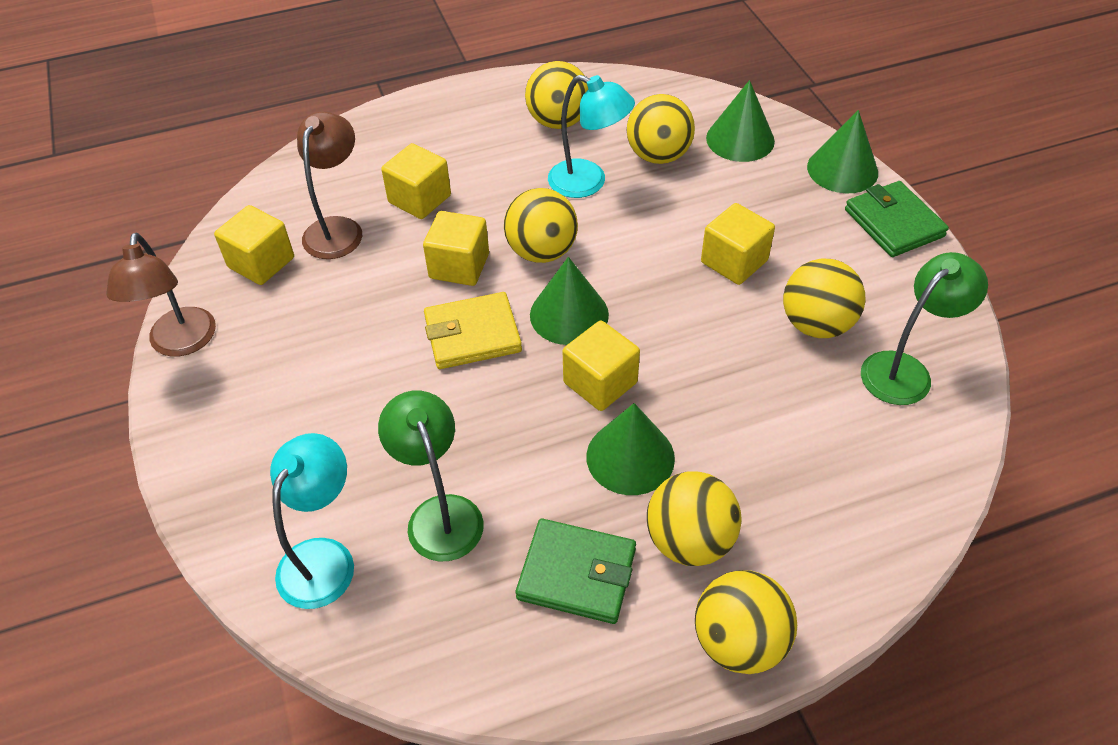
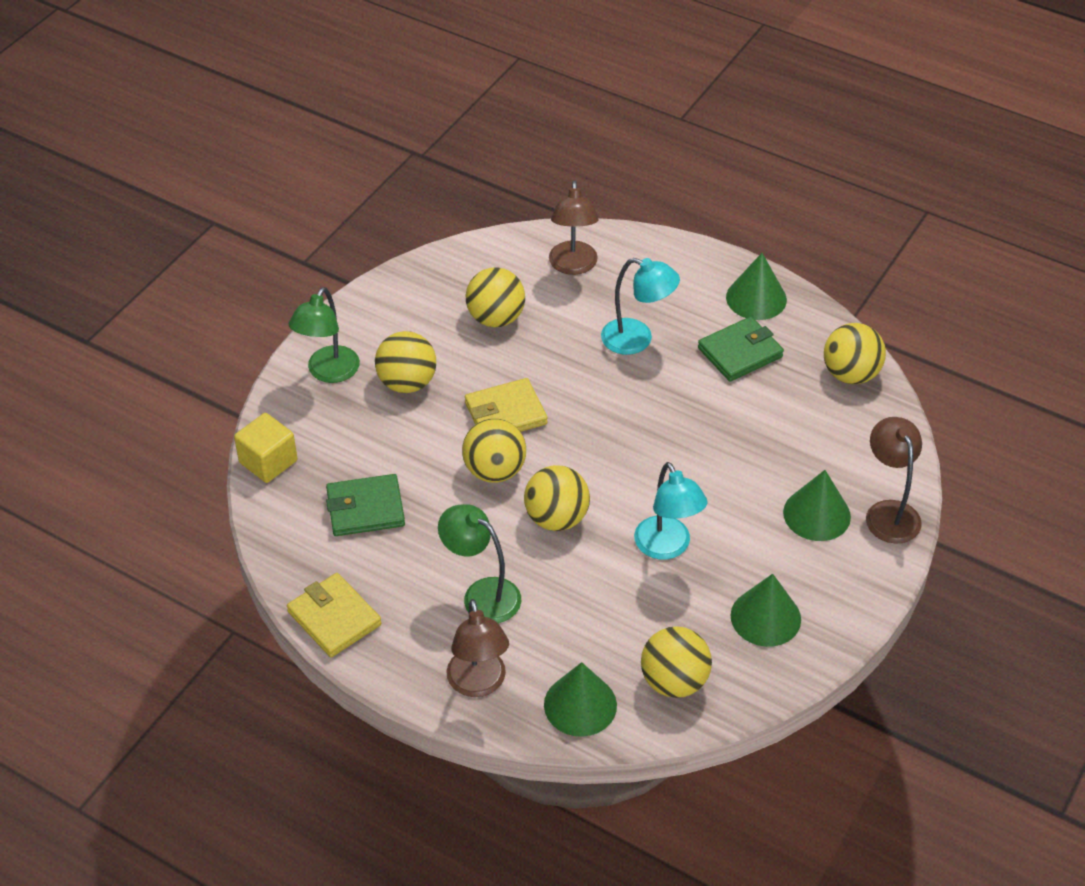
brown lamp: [106,233,216,357] [297,112,362,259] = 2 -> [446,599,509,697] [549,180,599,275] [866,417,922,544] = 3
yellow cube: [214,205,294,285] [381,143,451,219] [423,211,489,286] [563,320,640,411] [701,203,775,285] = 5 -> [234,413,297,483] = 1
yellow wallet: [424,292,522,369] = 1 -> [287,573,381,657] [465,378,548,432] = 2

